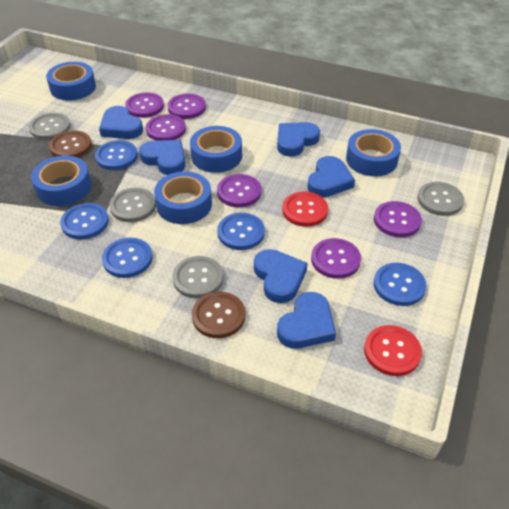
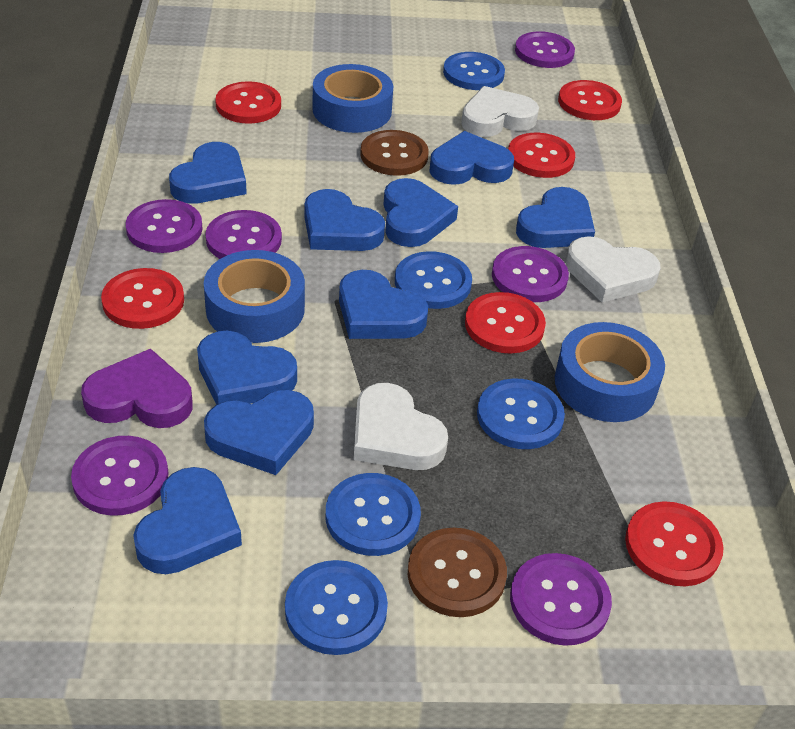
blue heart: [99,106,143,139] [139,140,185,175] [254,249,308,303] [277,122,320,157] [277,292,336,349] [307,156,355,197] = 6 -> [133,467,242,574] [169,142,247,204] [197,331,297,405] [204,390,314,475] [305,189,385,251] [339,270,428,339] [384,178,458,247] [429,131,514,185] [516,187,595,248] = 9
blue tape: [31,156,91,206] [46,62,96,101] [154,171,212,224] [190,126,242,173] [346,129,401,176] = 5 -> [204,250,305,343] [312,64,393,133] [555,322,665,422] = 3
grey button: [29,113,70,140] [109,188,156,222] [172,256,224,298] [417,182,464,216] = 4 -> none = 0
purple heart: none = 0 -> [81,349,193,428] = 1
red button: [282,191,328,227] [364,325,422,376] = 2 -> [101,268,184,329] [215,81,281,124] [465,292,546,354] [508,133,575,178] [558,80,622,120] [625,501,724,586] = 6
white heart: none = 0 -> [354,383,448,470] [461,86,539,137] [566,236,661,302] = 3

